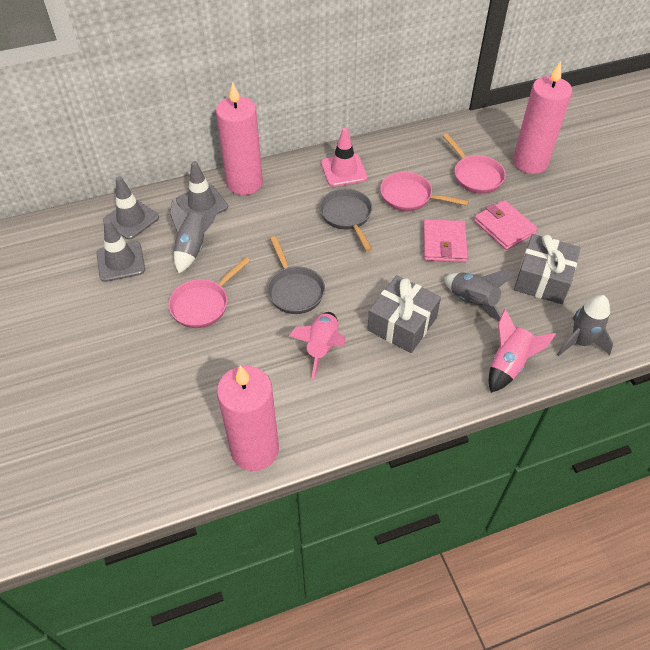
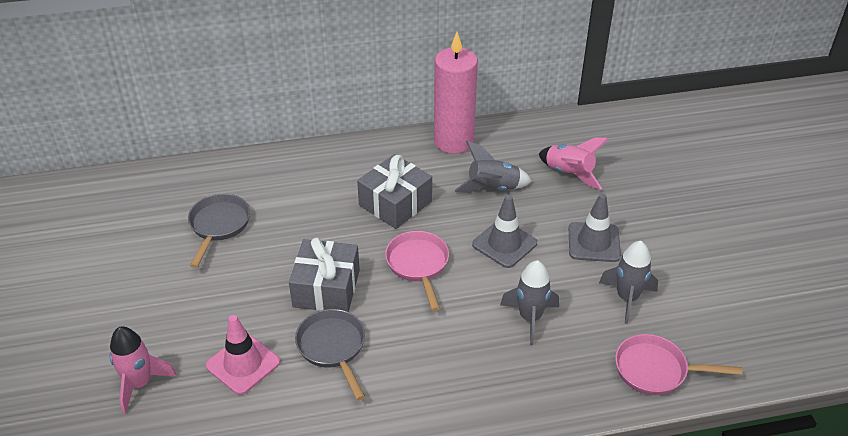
grey traffic cone: [97,220,145,282] [103,177,159,239] [176,161,228,216] = 3 -> [472,195,537,268] [569,193,621,262] = 2
pink candle: [216,82,263,195] [217,365,279,471] [513,61,572,174] = 3 -> [434,32,478,154] = 1
pink pan: [168,257,250,328] [380,172,469,211] [443,133,506,194] = 3 -> [385,231,449,311] [615,334,742,395] = 2
pink wallet: [423,219,468,262] [474,200,538,250] = 2 -> none = 0

